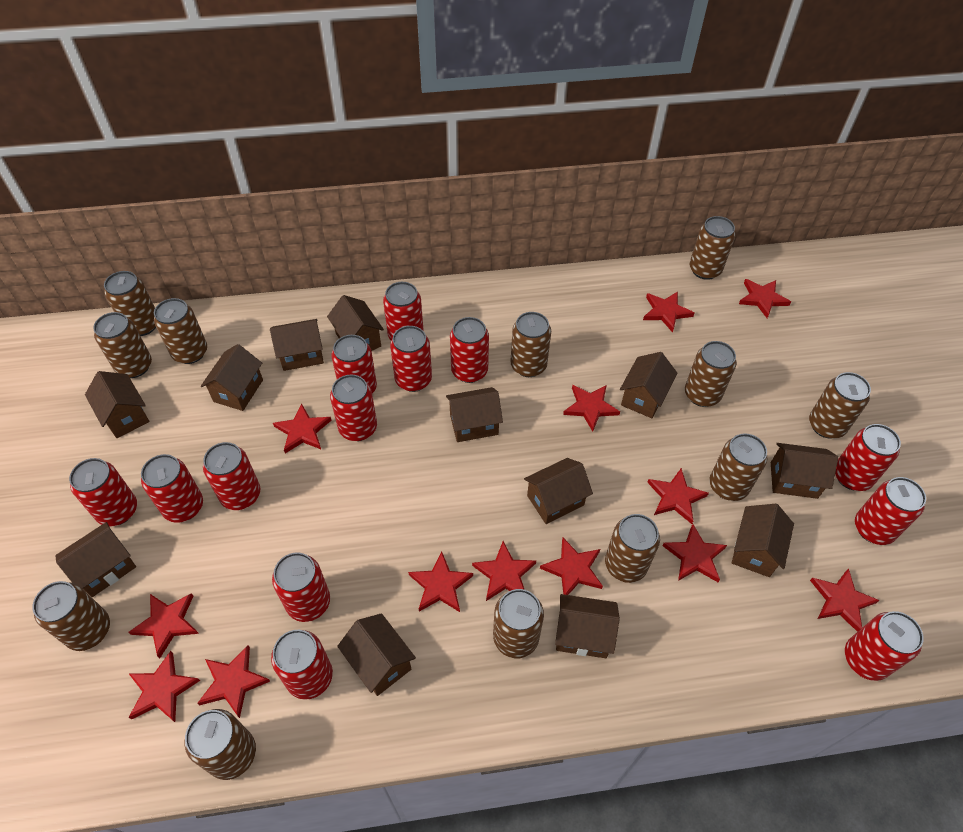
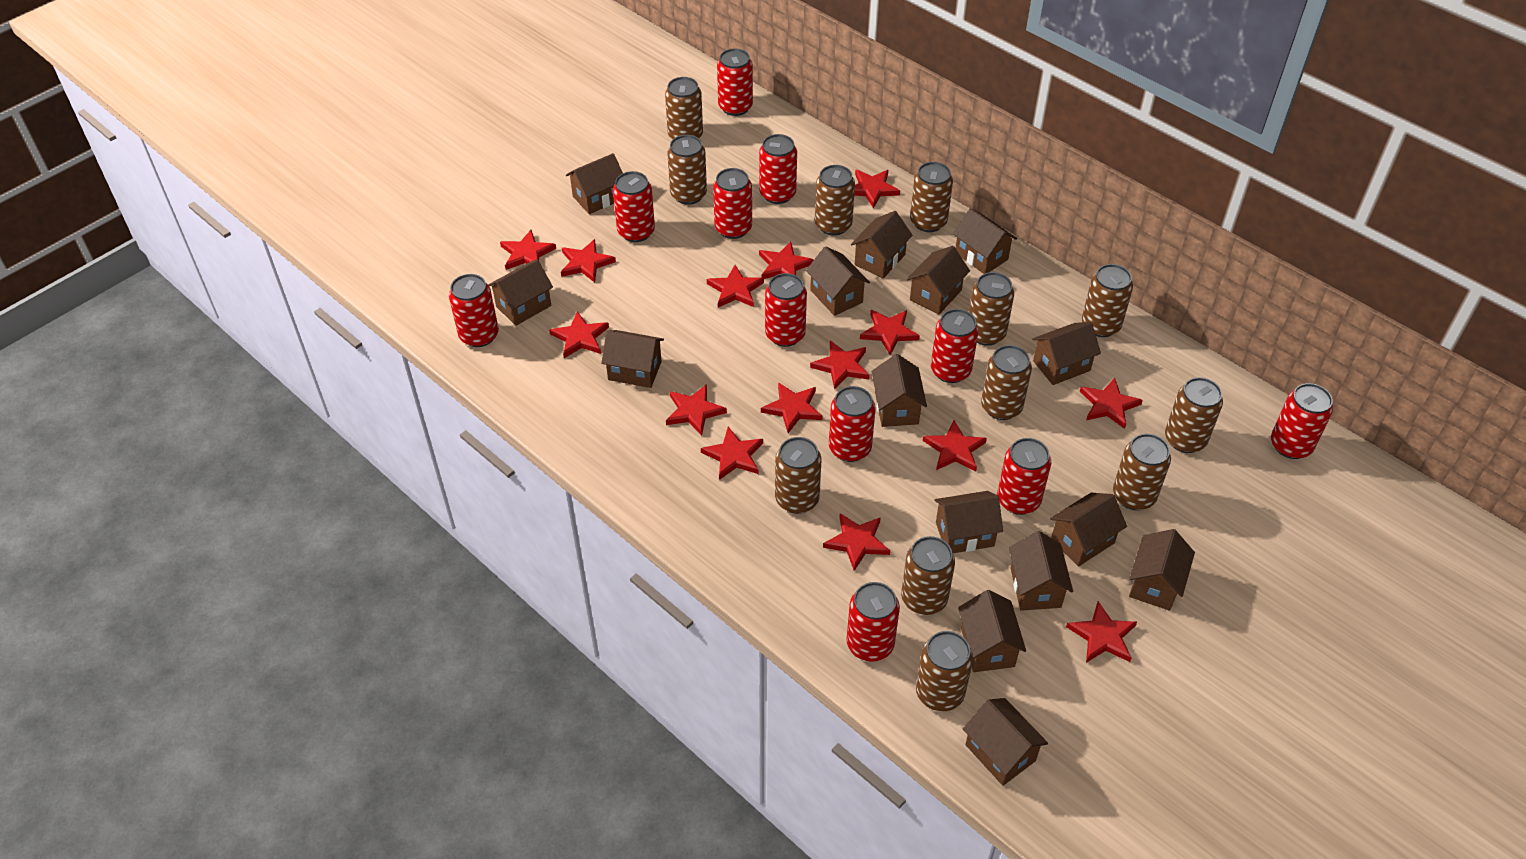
brown house: [56,522,136,597] [85,371,150,438] [201,344,263,411] [270,319,324,371] [327,295,384,351] [337,613,416,696] [446,387,503,442] [524,458,593,524] [555,594,620,658] [620,352,678,418] [732,504,794,577] [771,443,838,499] = 12 -> [488,259,553,326] [566,153,623,214] [601,330,664,388] [806,246,870,316] [851,211,913,278] [872,354,927,427] [907,246,970,314] [934,491,1003,553] [953,208,1017,274] [958,590,1026,672] [963,698,1048,786] [1009,531,1073,611] [1032,322,1101,385] [1050,493,1127,566] [1129,529,1195,611] = 15
red can: [69,458,137,526] [141,454,203,523] [203,442,260,510] [271,630,333,700] [272,553,330,622] [330,375,377,441] [331,335,377,394] [383,282,424,340] [390,326,432,392] [450,317,489,383] [835,424,901,491] [845,611,924,681] [855,477,926,545] = 13 -> [449,274,499,347] [613,171,655,242] [713,168,752,239] [717,48,753,116] [759,134,797,204] [765,273,807,347] [829,386,876,462] [846,582,900,662] [931,309,979,383] [997,438,1051,515] [1271,383,1333,459] = 11
red star: [129,593,199,658] [129,651,200,722] [198,645,270,718] [273,403,332,453] [408,551,473,612] [472,541,536,601] [540,538,603,595] [563,385,620,432] [643,292,694,333] [647,468,709,524] [662,524,727,582] [739,279,791,318] [810,568,879,632] = 13 -> [500,230,556,270] [549,311,609,358] [561,239,616,283] [666,384,727,436] [701,427,763,480] [707,265,764,308] [759,242,814,279] [761,382,823,433] [810,340,870,390] [823,513,890,571] [854,170,900,208] [860,310,920,355] [923,420,987,471] [1066,601,1137,663] [1080,378,1143,429] = 15

